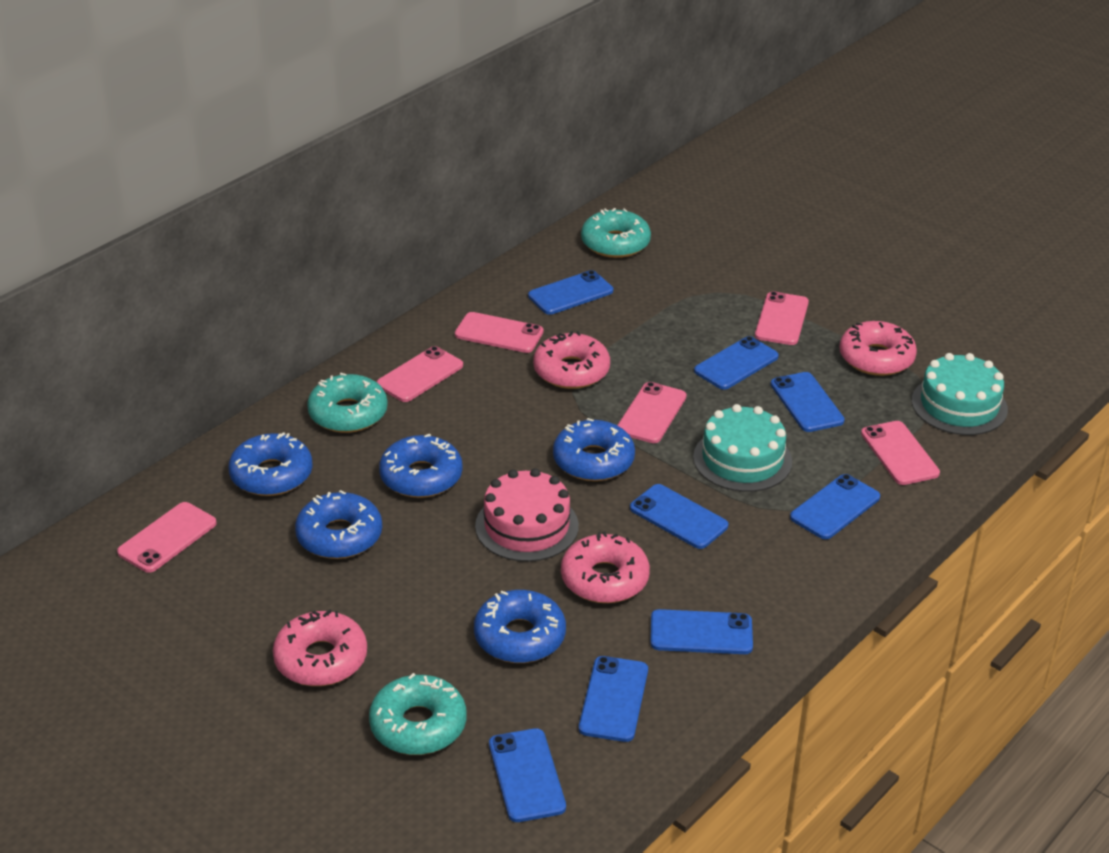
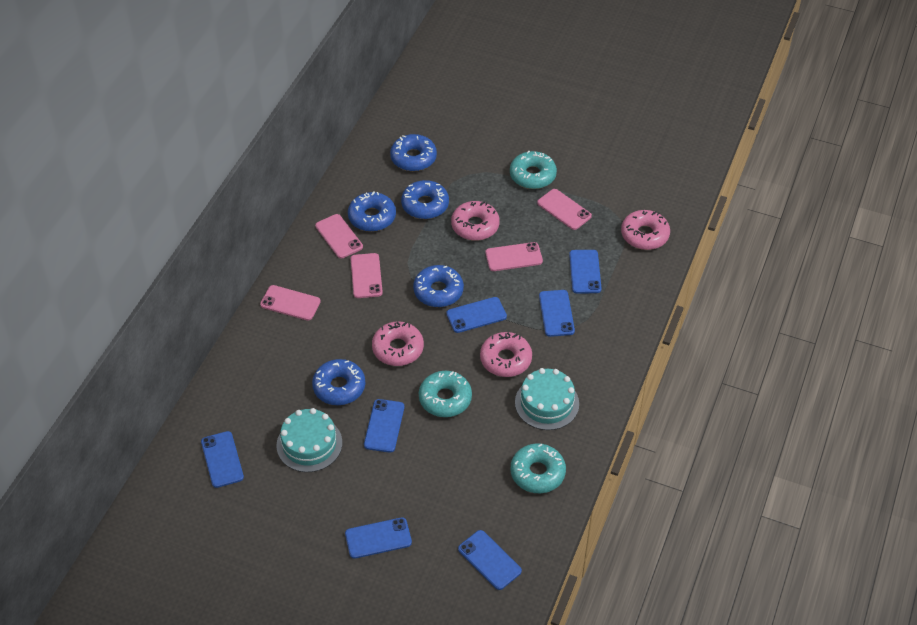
blue phone: [489,728,566,822] [528,270,613,315] [579,656,648,742] [630,484,728,549] [651,609,753,654] [694,336,779,390] [771,372,845,432] [790,474,880,539] = 8 -> [201,431,244,488] [345,517,412,559] [364,399,404,453] [446,297,507,333] [458,530,522,590] [539,290,575,337] [569,250,601,294] = 7
pink cake: [475,468,579,562] = 1 -> none = 0
pink phone: [117,502,217,573] [377,346,463,402] [455,312,543,353] [617,382,687,443] [755,291,809,345] [861,421,940,485] = 6 -> [260,285,321,321] [315,214,363,259] [350,253,383,298] [485,242,543,271] [537,189,592,230] = 5

